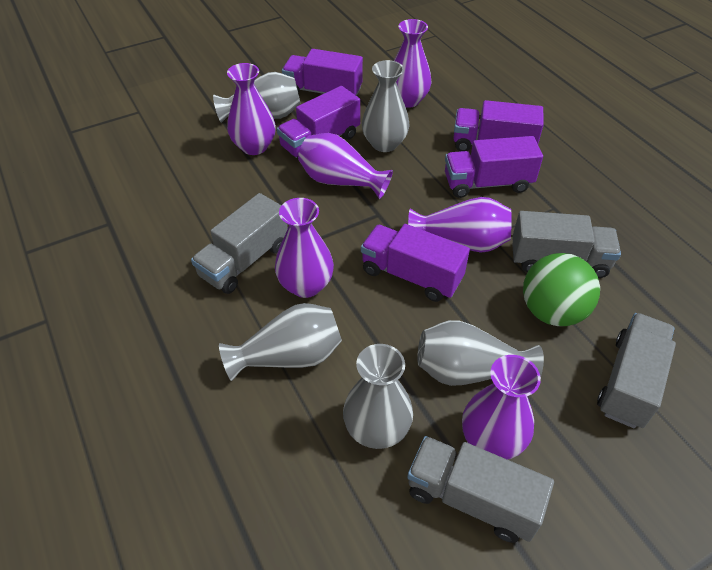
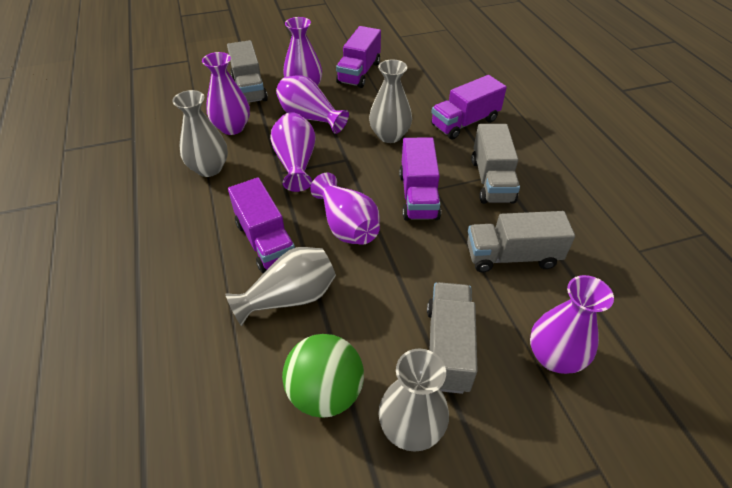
grey vase: [213,72,300,123] [219,303,342,381] [343,344,413,449] [362,60,410,152] [417,320,544,386] = 5 -> [172,90,228,177] [225,247,336,326] [369,59,412,143] [378,348,449,452] = 4
purple truck: [277,86,360,158] [282,49,363,96] [361,224,470,302] [445,136,543,198] [453,100,544,151] = 5 -> [228,178,295,273] [336,26,381,88] [399,137,441,221] [431,75,507,140] = 4

